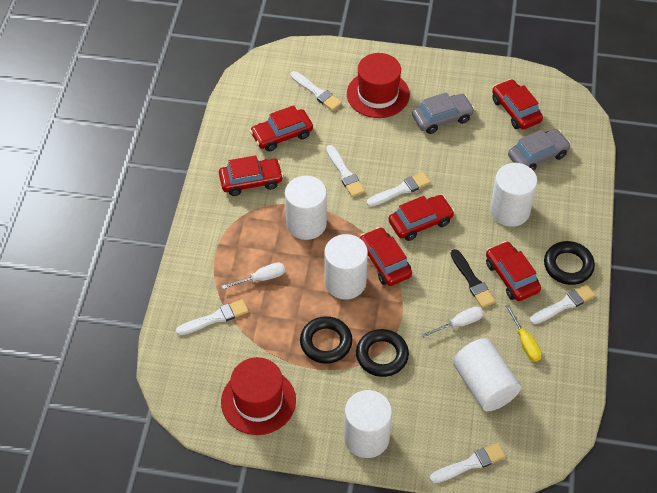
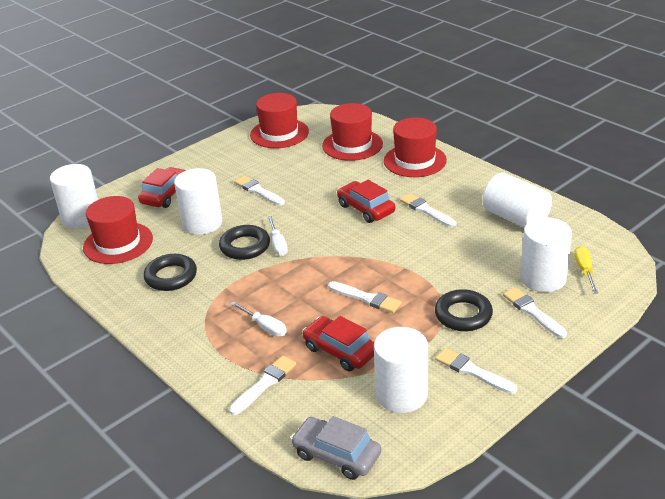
black brush: [451,249,495,308] = 1 -> none = 0
grey car: [412,92,475,134] [508,129,571,171] = 2 -> [291,416,381,480] = 1
red car: [219,155,283,196] [250,105,313,151] [360,227,412,286] [388,195,455,241] [486,241,541,301] [492,79,543,130] = 6 -> [138,167,186,208] [302,316,374,371] [337,180,395,223] = 3
red hat: [221,357,296,435] [347,53,410,118] = 2 -> [83,196,153,264] [250,93,309,148] [322,103,383,161] [384,117,447,177] = 4

